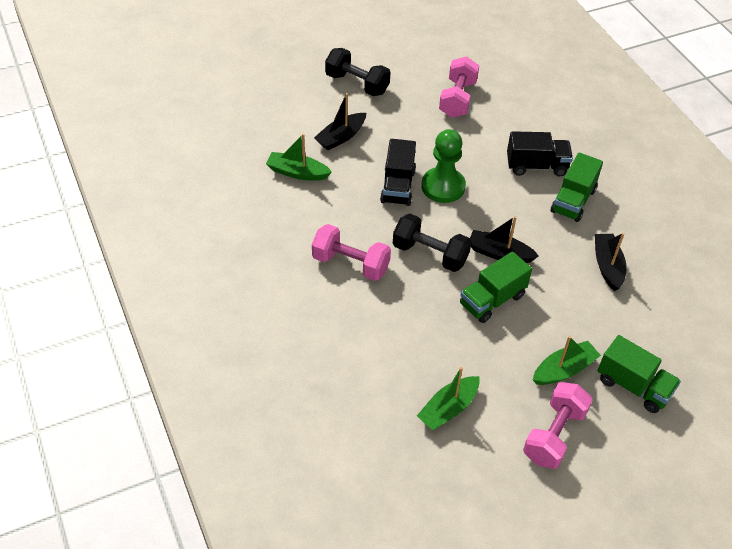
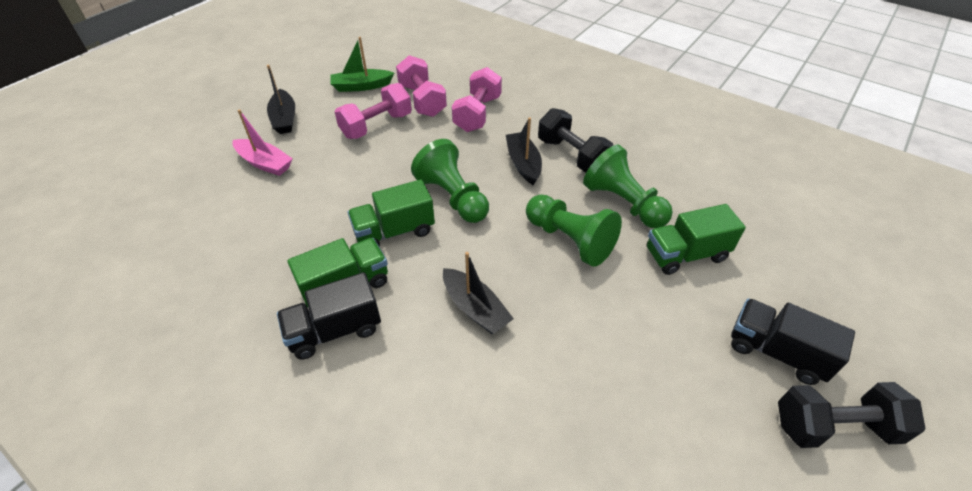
green boat: [266,133,332,181] [417,367,480,430] [533,336,601,385] = 3 -> [330,37,394,92] = 1
green pawn: [422,129,466,203] = 1 -> [411,139,489,223] [526,194,622,267] [583,145,673,228] = 3
pink boat: none = 0 -> [233,109,293,176] = 1

